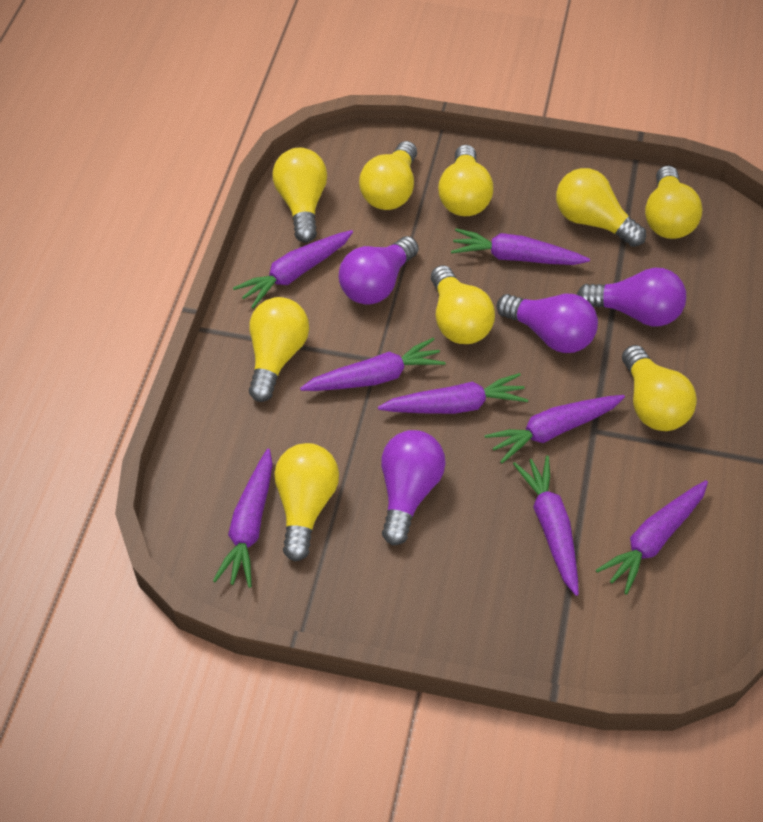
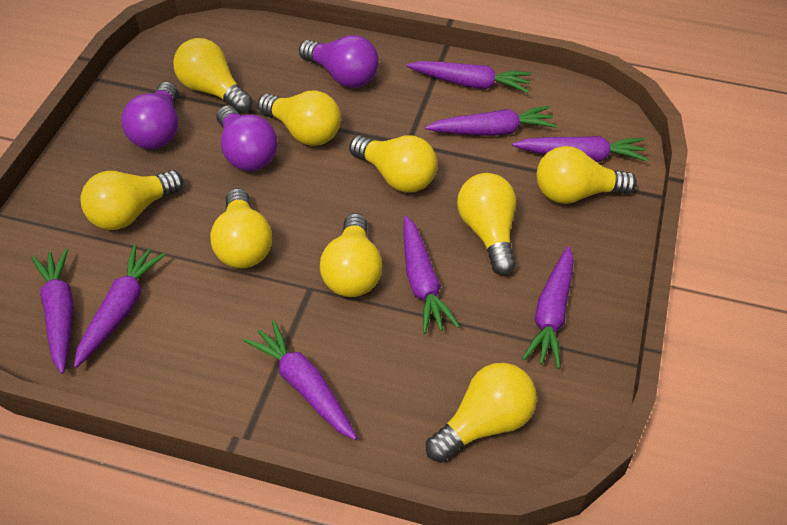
purple light bulb: [339,236,419,305] [381,430,446,545] [496,294,598,353] [577,268,686,326] = 4 -> [122,82,178,149] [217,105,278,171] [299,35,379,88] = 3

